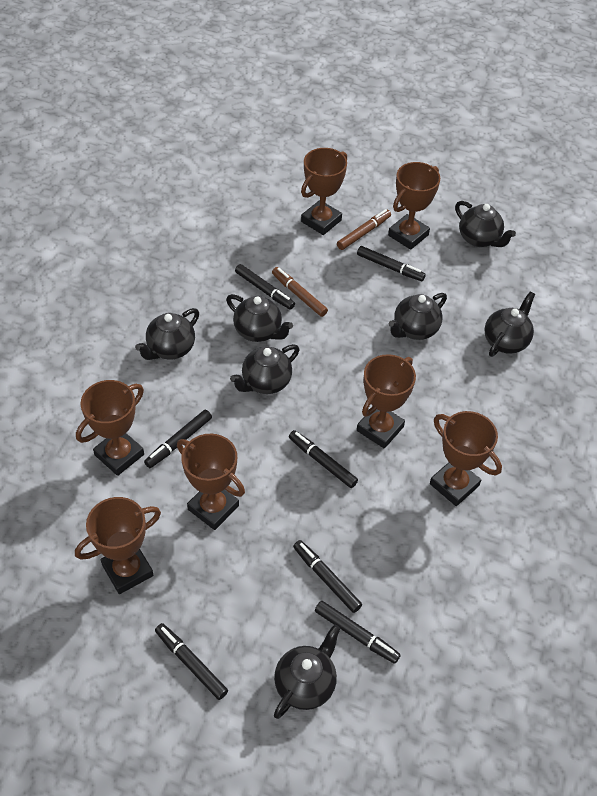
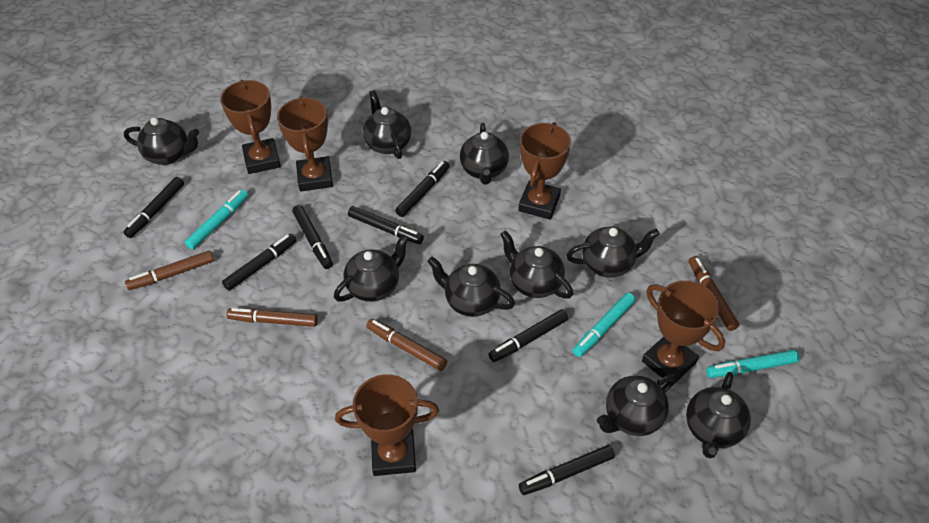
black teapot: [135,308,199,360] [226,294,293,342] [230,344,299,394] [274,624,340,719] [389,293,447,340] [455,201,516,247] [485,292,535,357] = 7 -> [124,117,199,165] [334,235,409,302] [363,90,411,159] [427,257,515,317] [460,123,509,184] [500,231,573,299] [566,226,660,278] [597,374,676,436] [686,372,751,458] = 9
brown marker: [272,267,328,317] [337,209,391,250] = 2 -> [125,251,214,290] [227,308,318,327] [366,319,447,371] [689,256,739,331] = 4
brown trophy: [75,497,161,594] [76,380,144,476] [177,434,245,530] [301,148,347,235] [357,354,416,449] [388,162,440,250] [430,411,502,506] = 7 -> [220,80,281,174] [277,96,333,192] [335,374,439,476] [518,122,571,220] [642,281,725,386] = 5
turquoise marker: none = 0 -> [185,189,248,250] [573,293,636,357] [706,350,799,378] = 3

